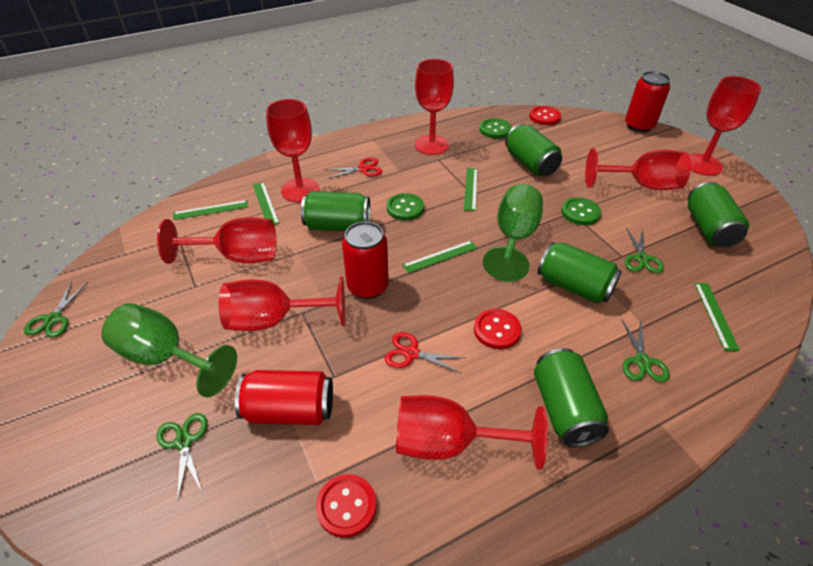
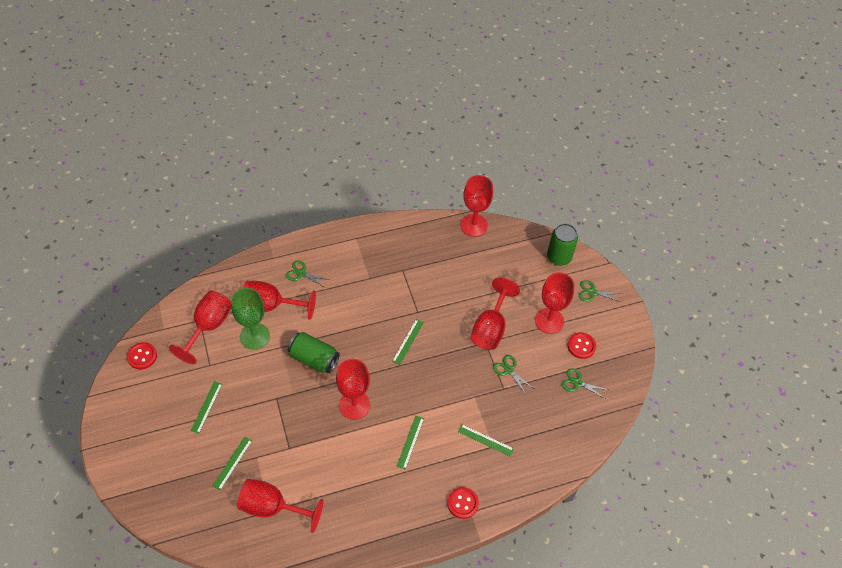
green button: [387,193,424,221] [480,118,512,139] [561,197,601,225] = 3 -> none = 0
green can: [301,191,370,231] [505,124,562,176] [534,348,609,447] [538,242,622,304] [688,182,749,247] = 5 -> [287,332,340,374] [547,223,578,266] = 2
green goblet: [102,303,237,398] [483,184,543,282] = 2 -> [231,288,270,350] = 1
red can: [235,370,333,425] [342,222,389,299] [625,71,670,132] = 3 -> none = 0
red scissors: [325,158,382,179] [385,332,465,374] = 2 -> none = 0

